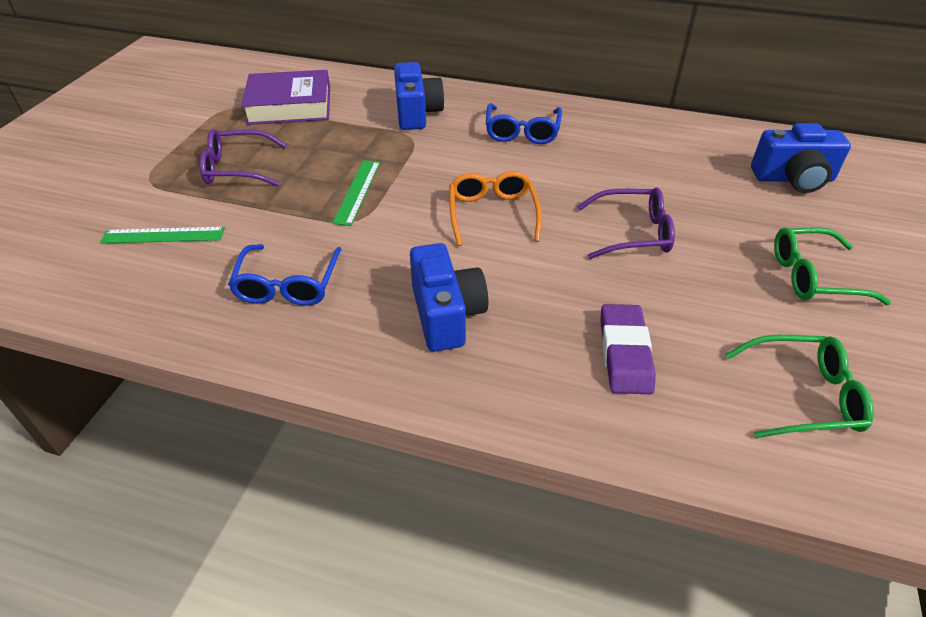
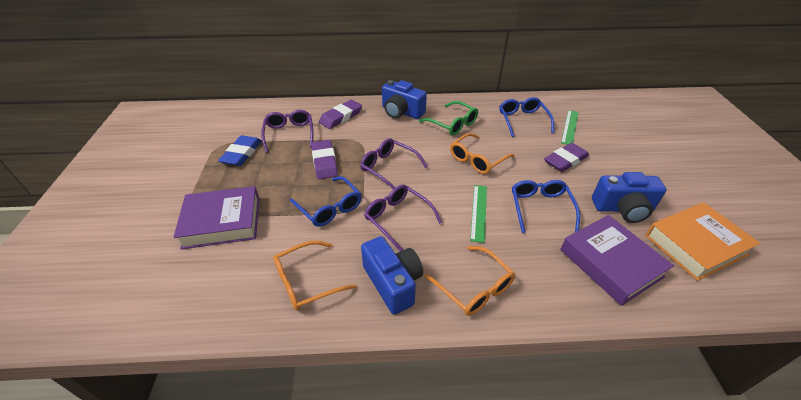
blue eraser: none = 0 -> [218,135,262,166] = 1
blue glasses: [228,244,342,306] [486,103,562,144] = 2 -> [290,176,361,227] [499,97,554,137] [512,180,580,233] = 3
green glasses: [725,335,874,438] [774,227,891,305] = 2 -> [419,101,478,136] = 1
orange book: none = 0 -> [645,202,761,281] = 1
orange glasses: [449,171,542,246] = 1 -> [273,240,356,311] [424,246,515,316] [450,133,515,174] = 3
purple book: [241,70,330,125] = 1 -> [173,186,260,249] [560,215,674,306] = 2
purple eraser: [600,304,656,394] = 1 -> [311,140,338,179] [319,100,362,129] [544,143,589,172] = 3
purple glasses: [200,129,286,186] [577,187,675,259] = 2 -> [261,110,314,153] [360,138,428,189] [364,184,442,251] = 3

